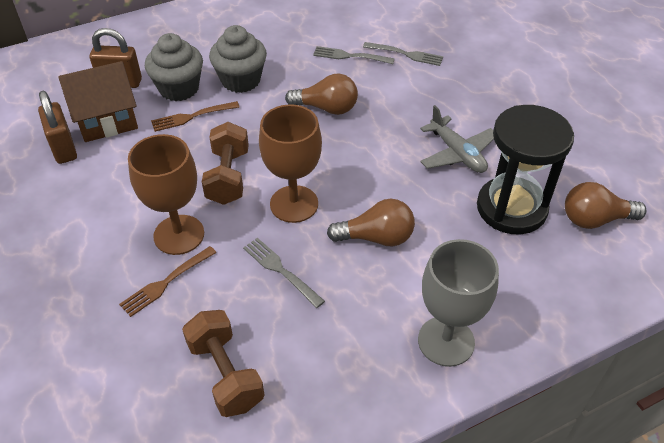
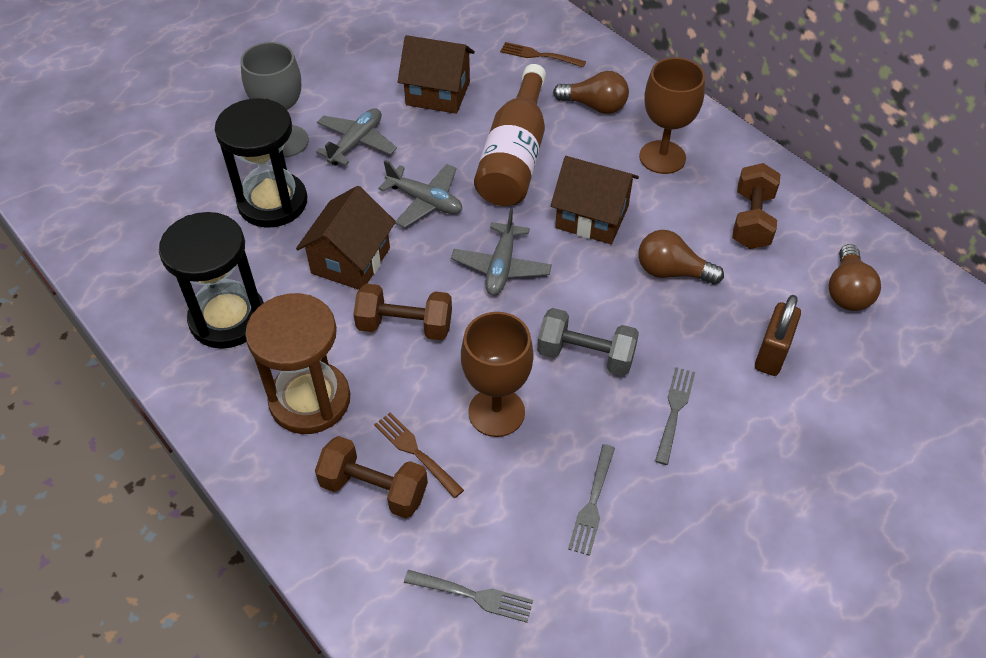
black hourglass: [477,105,574,234] = 1 -> [159,212,264,349] [215,98,307,228] = 2
brown bottle: none = 0 -> [474,64,546,206] = 1
brown dumbbell: [182,310,264,417] [202,122,249,205] = 2 -> [315,436,428,518] [353,284,452,340] [732,163,780,249] = 3
brown hourglass: none = 0 -> [245,293,350,434] = 1
brown house: [58,61,138,142] = 1 -> [296,186,396,290] [398,35,475,114] [551,156,639,244] = 3
brown padlock: [38,91,77,164] [90,28,142,88] = 2 -> [755,295,801,376] = 1
grey cupcake: [145,33,203,101] [209,25,267,93] = 2 -> none = 0
grey dumbbell: none = 0 -> [537,308,639,376] = 1
grey plane: [420,105,494,173] = 1 -> [316,108,397,166] [378,160,462,228] [451,208,552,295] = 3

